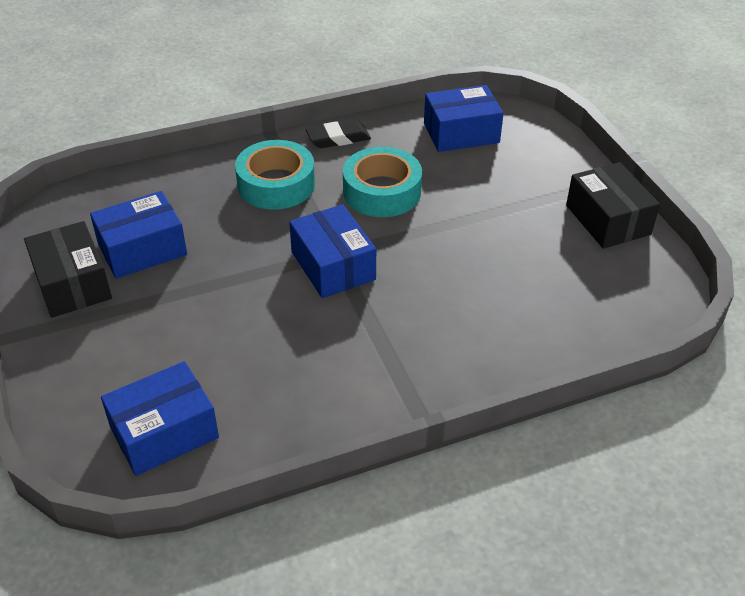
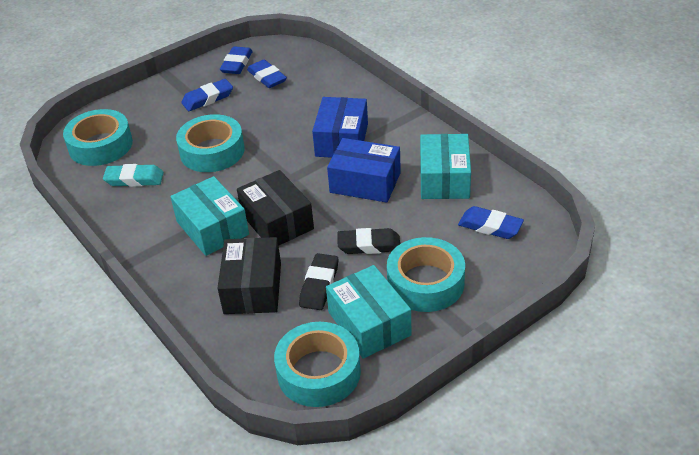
black eraser: [306,120,371,148] = 1 -> [299,253,338,310] [337,228,400,254] = 2
blue box: [90,191,187,279] [101,361,219,476] [289,204,376,298] [424,85,504,152] = 4 -> [312,97,368,158] [327,138,401,203] = 2
blue eraser: none = 0 -> [181,79,233,111] [220,46,253,74] [247,60,287,88] [458,206,524,239] = 4
turquoise box: none = 0 -> [170,176,249,256] [326,265,412,359] [420,134,471,199] = 3
turquoise eraser: none = 0 -> [103,164,164,187] = 1
turquoise tape: [235,140,315,210] [343,147,422,217] = 2 -> [63,109,133,166] [176,114,245,172] [274,322,361,407] [387,237,465,312] = 4

